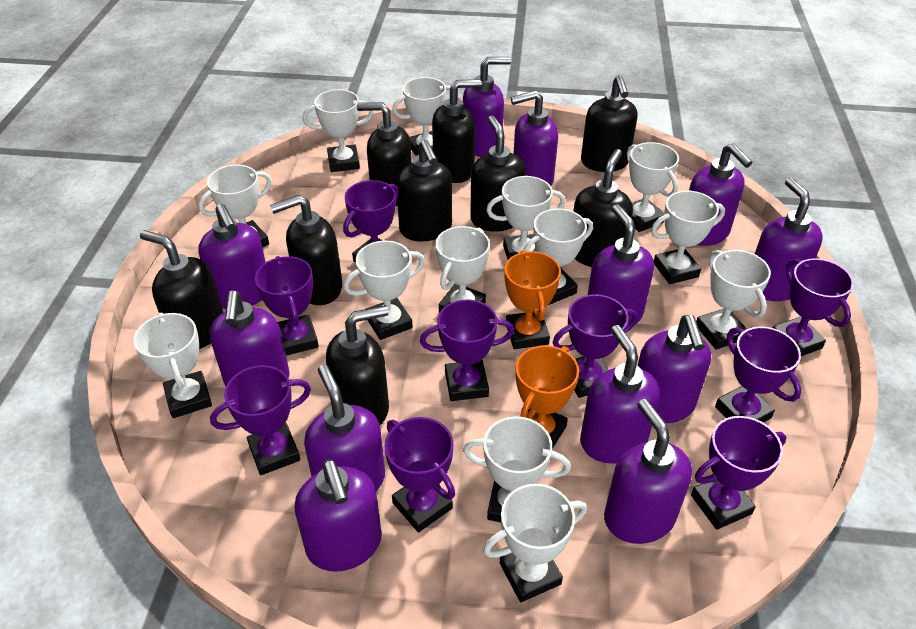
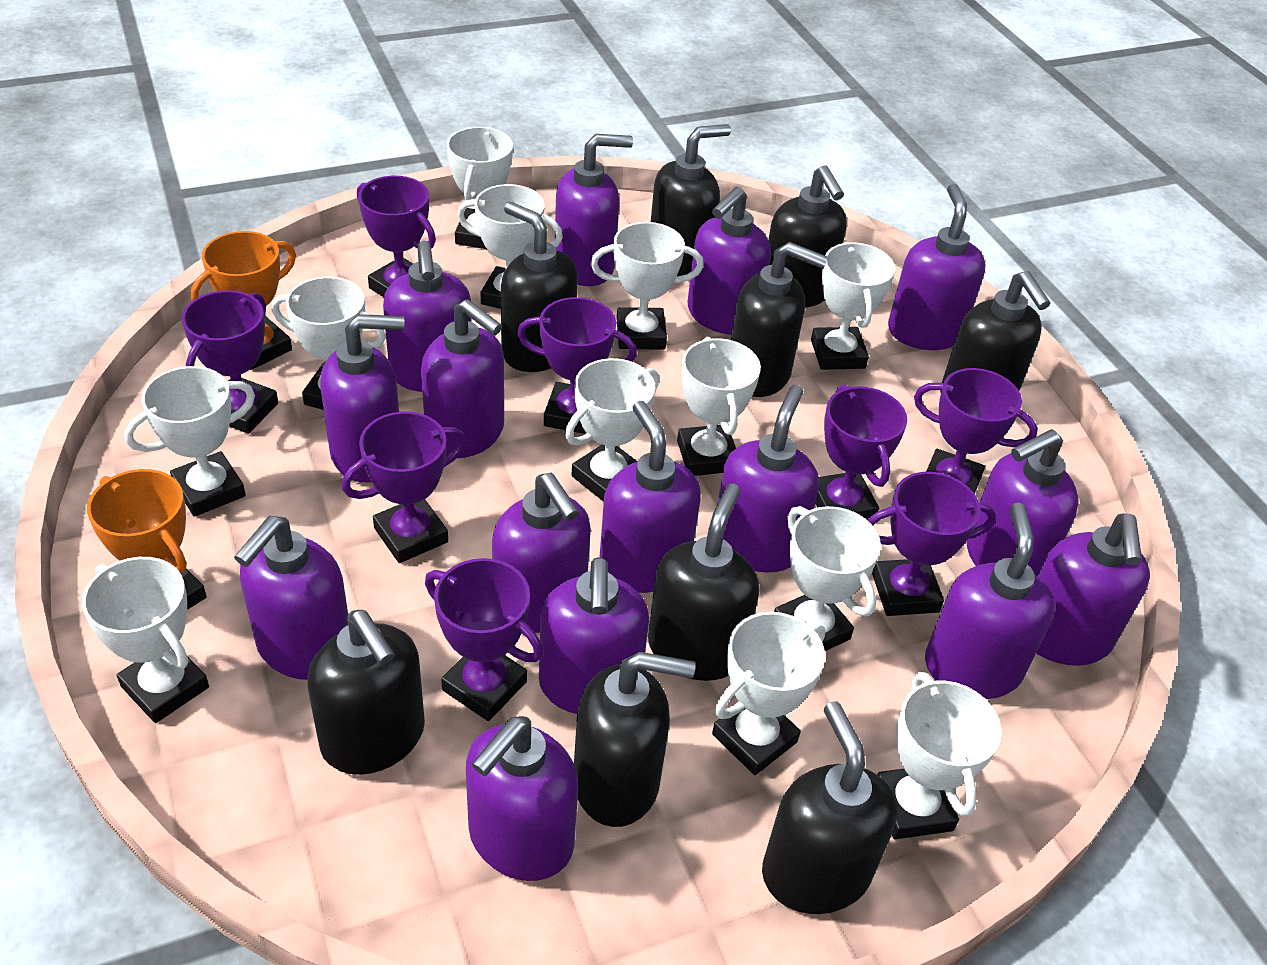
purple soap dispenser: [198,203,266,309] [210,291,290,387] [295,459,382,572] [304,364,385,491] [463,57,511,157] [511,90,558,186] [580,325,660,464] [588,204,654,325] [604,399,692,544] [637,315,711,423] [689,143,753,246] [755,178,823,301] = 12 -> [234,516,348,680] [320,314,405,483] [383,240,472,392] [421,299,504,458] [466,716,578,881] [492,473,591,633] [539,557,649,714] [555,134,633,286] [600,401,701,593] [687,186,771,335] [718,385,819,573] [888,184,986,350] [925,503,1055,699] [967,429,1079,576] [1036,514,1150,666] = 15
purple trophy: [210,365,311,475] [255,256,319,356] [343,180,399,263] [385,417,455,532] [420,300,514,401] [553,294,638,398] [691,416,786,530] [715,326,801,423] [772,258,854,356] = 9 -> [182,290,278,434] [342,412,466,563] [357,176,436,297] [425,558,543,721] [517,297,637,434] [815,384,907,520] [868,472,996,616] [914,368,1038,494] = 8
white trophy: [133,313,212,418] [198,165,272,248] [303,89,374,172] [344,240,425,340] [392,77,451,156] [435,226,490,313] [463,416,571,522] [483,484,587,602] [486,176,565,260] [523,208,593,305] [627,142,679,232] [651,191,725,284] [696,250,771,349] = 13 -> [82,557,209,723] [124,366,255,517] [272,277,386,410] [447,127,513,249] [457,184,563,309] [565,358,659,502] [591,222,704,350] [677,337,761,476] [712,612,826,775] [774,506,881,651] [811,242,895,370] [877,672,1002,839] = 12

